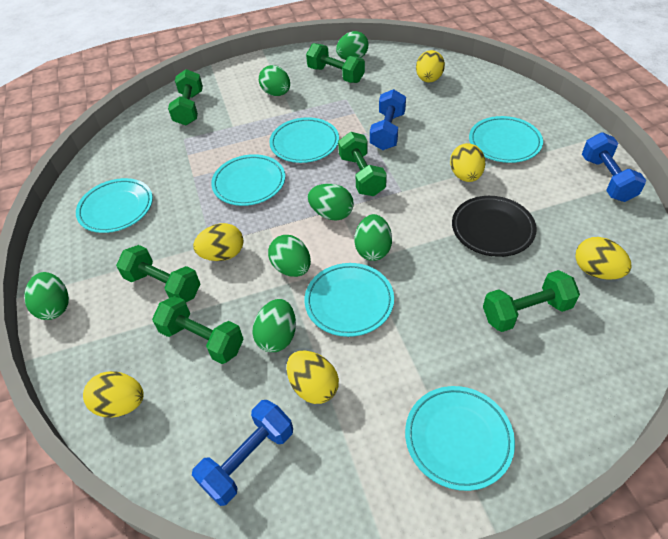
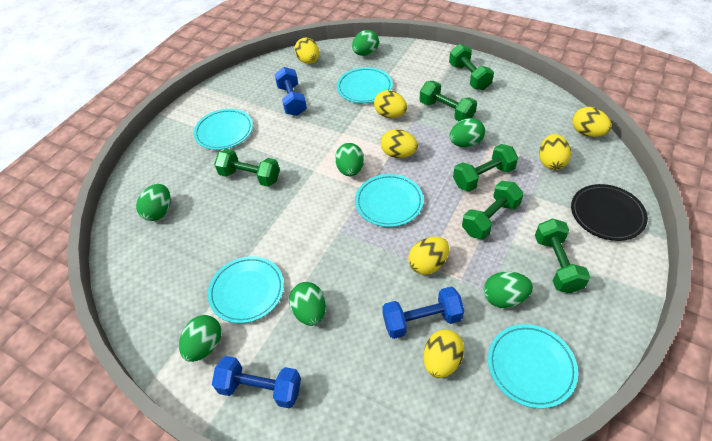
turquoise plate: [76,178,153,233] [211,154,285,206] [269,117,339,163] [305,263,394,337] [405,386,515,491] [469,116,543,163] = 6 -> [194,109,253,150] [208,256,284,323] [337,67,393,103] [355,174,424,227] [488,324,578,409] = 5
yellow egg: [83,371,144,418] [193,223,244,261] [287,351,339,404] [416,50,445,83] [450,143,485,182] [575,237,632,280] = 6 -> [294,38,319,64] [374,90,407,118] [381,129,418,158] [408,236,449,275] [424,329,465,378] [539,134,571,170] [572,107,611,137] = 7

